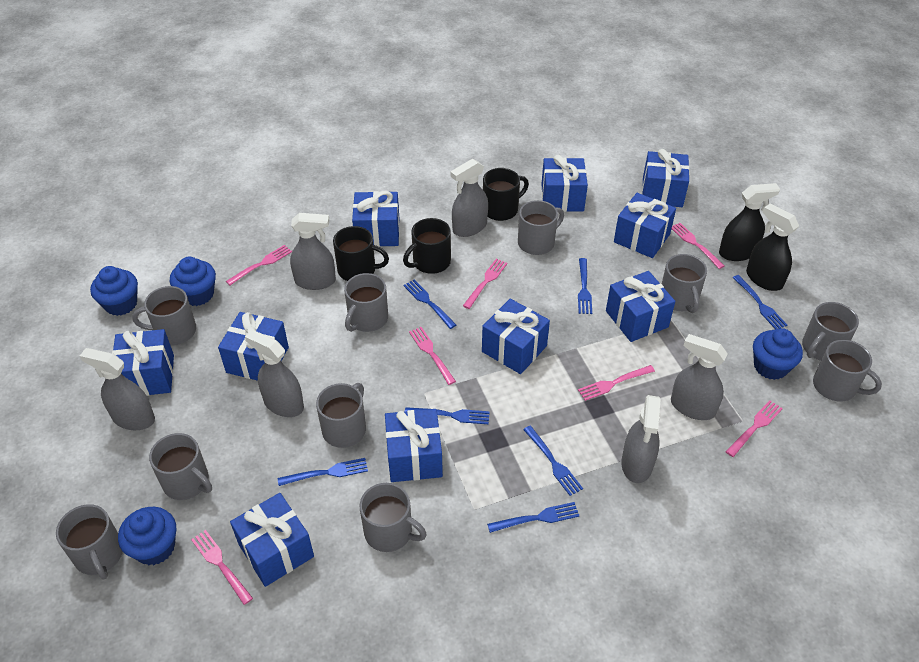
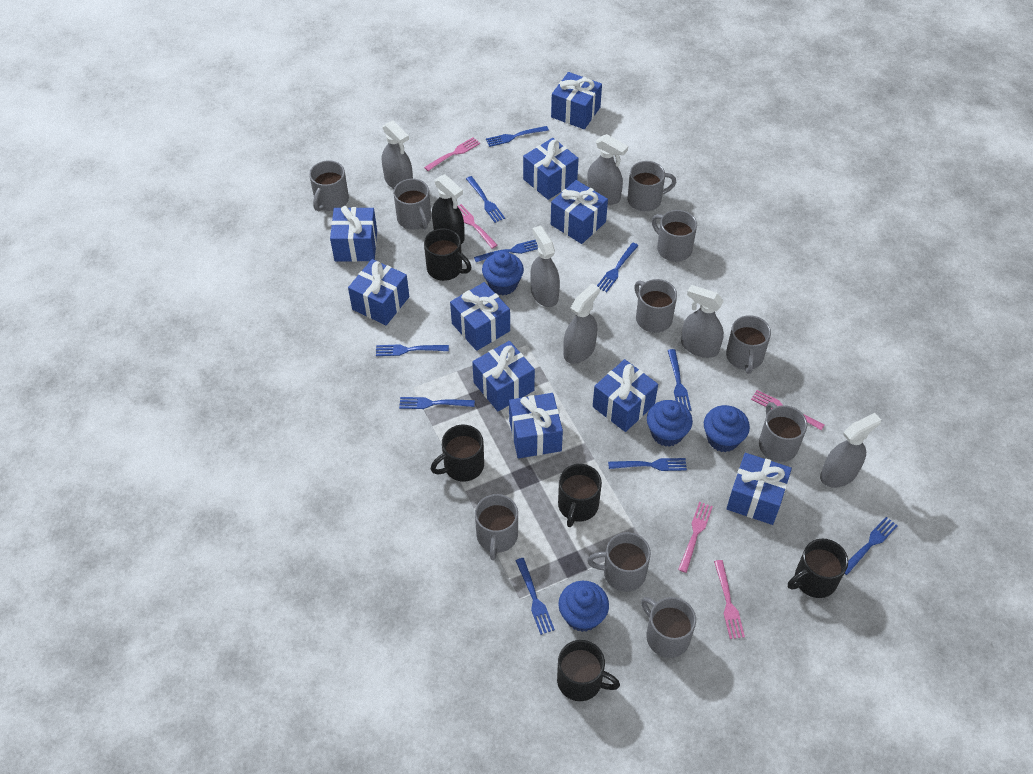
black mug: [333,226,389,281] [403,218,451,274] [483,168,529,221] = 3 -> [424,228,471,281] [431,425,484,481] [557,640,620,701] [558,464,602,527] [788,539,848,598] = 5
black spray bottle: [719,183,780,261] [746,203,799,291] = 2 -> [432,174,465,244] = 1
blue fork: [278,458,368,486] [403,280,456,329] [405,407,490,424] [487,502,579,533] [523,426,583,496] [578,258,592,314] [732,275,787,329] = 7 -> [376,344,449,356] [399,397,475,409] [466,176,505,223] [474,240,538,262] [486,126,549,147] [515,558,555,635] [597,243,639,292] [608,458,687,471] [668,349,691,411] [844,517,898,575] = 10
pink fork: [191,530,253,605] [226,245,292,285] [409,327,456,385] [463,259,508,309] [578,365,655,401] [672,223,724,269] [725,400,783,457] = 7 -> [424,137,480,171] [458,204,498,249] [678,502,713,573] [714,560,745,639] [751,390,825,431] = 5

